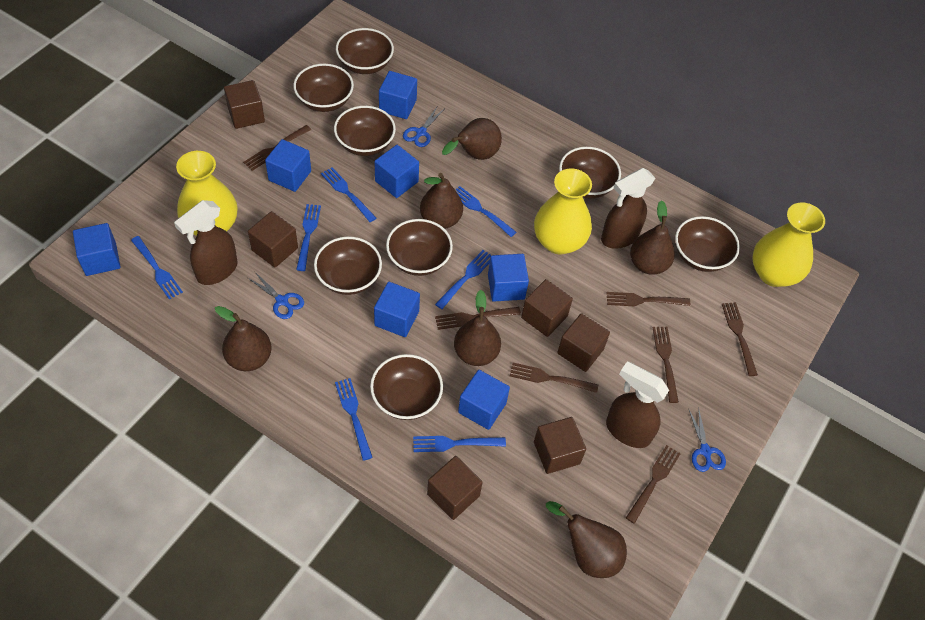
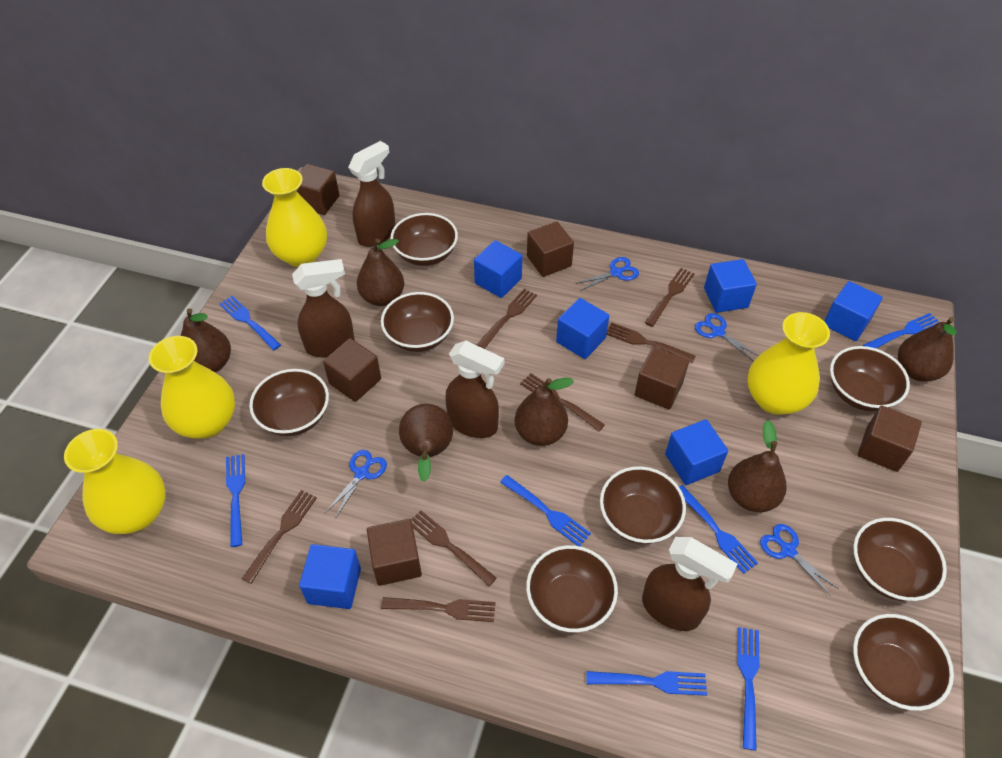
blue cube: [73,223,120,276] [265,139,311,192] [374,282,420,337] [375,145,419,198] [379,71,417,119] [458,370,510,430] [488,254,529,302] = 7 -> [299,544,361,609] [474,240,522,298] [556,298,609,359] [665,419,728,485] [704,259,757,313] [824,281,883,341] = 6
blue scissors: [248,272,304,319] [403,107,444,147] [688,407,726,472] = 3 -> [325,450,387,517] [575,257,639,291] [695,313,759,362] [760,524,839,596] = 4
brown spray bottle: [174,200,238,285] [601,168,655,249] [606,361,669,448] = 3 -> [292,259,355,358] [348,141,396,247] [446,340,504,438] [642,537,738,631] = 4
yellow vase: [176,151,237,236] [534,169,592,255] [752,202,825,287] = 3 -> [64,429,166,534] [149,336,235,439] [262,168,327,267] [747,312,830,415] = 4

